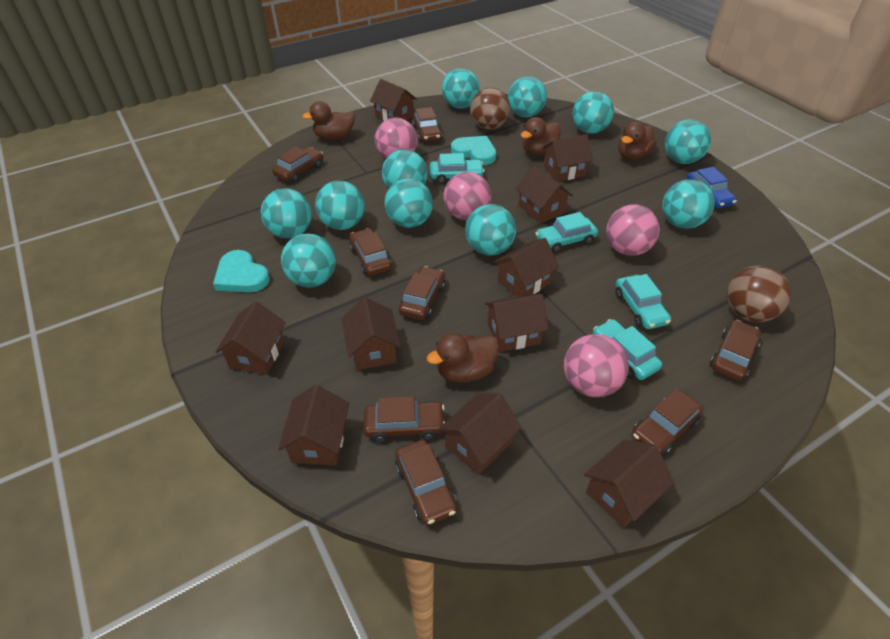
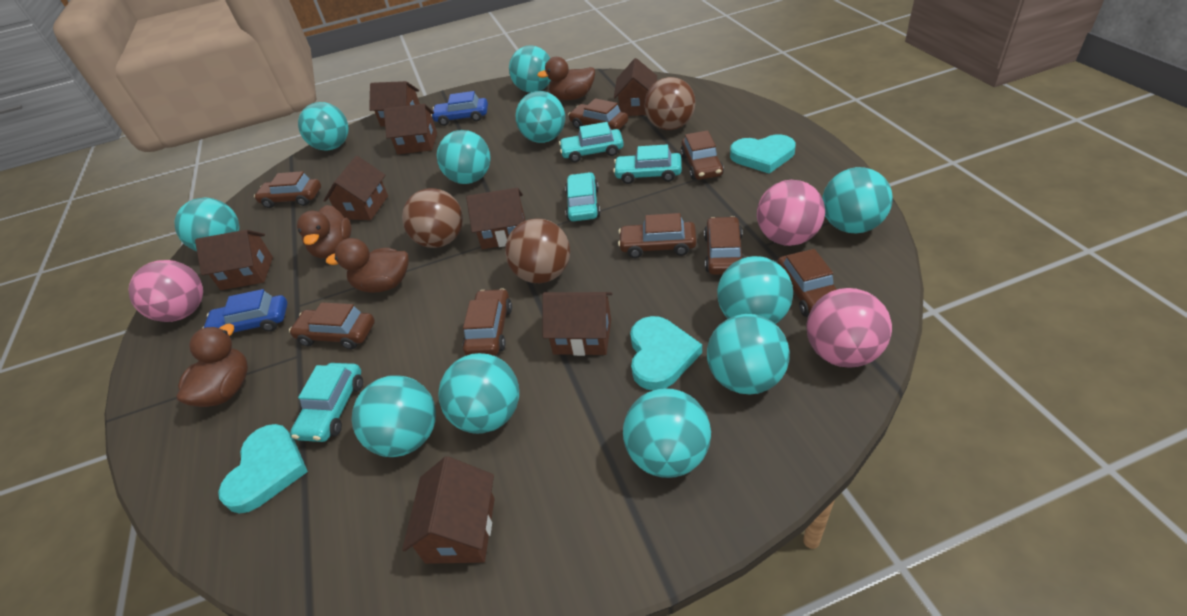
blue car: [686,167,737,209] = 1 -> [202,289,288,337] [431,91,488,126] = 2
brown ball: [470,88,510,130] [727,265,791,322] = 2 -> [402,188,463,248] [505,218,570,283] [644,77,695,130] = 3
brown house: [215,301,286,375] [278,385,349,466] [342,297,401,370] [370,79,417,121] [438,393,522,475] [485,294,549,352] [494,238,559,297] [516,165,573,224] [542,134,593,182] [584,440,674,528] = 10 -> [195,230,273,290] [323,156,388,220] [369,81,420,127] [384,104,437,154] [402,456,494,564] [466,188,525,249] [542,292,612,356] [614,58,657,116] = 8
pink ball: [375,117,417,159] [444,172,491,220] [564,334,629,397] [606,204,660,256] = 4 -> [128,260,203,322] [757,180,825,246] [807,288,892,368] = 3
turquoise heart: [213,250,270,293] [451,136,496,165] = 2 -> [218,424,308,514] [630,316,702,390] [730,134,796,174] = 3

